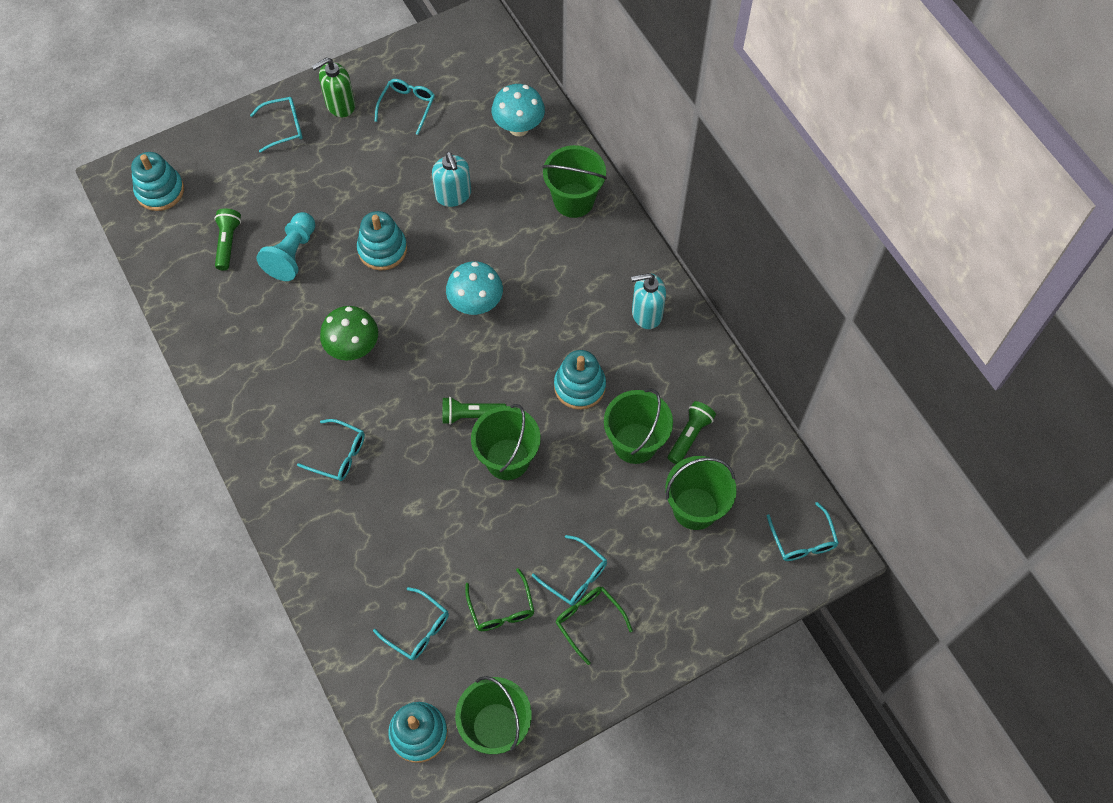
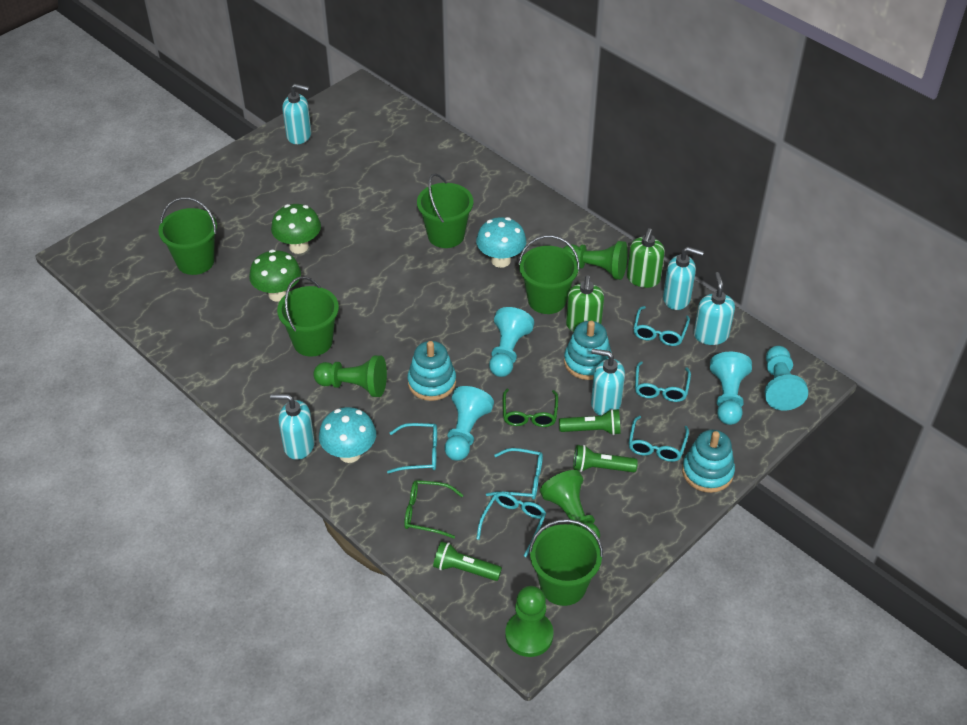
green mushroom: [320,306,378,361] = 1 -> [249,250,301,302] [271,204,321,254] = 2
green pawn: none = 0 -> [313,355,387,397] [505,586,553,657] [540,470,600,539] [563,241,628,280] = 4
green soap dispenser: [312,57,355,117] = 1 -> [566,275,604,332] [627,228,665,288] = 2
turquoise pawn: [256,212,315,281] = 1 -> [445,386,494,461] [489,307,534,377] [710,352,752,425] [765,346,808,411] = 4
turquoise soap dispenser: [432,152,471,207] [631,273,666,329] = 2 -> [270,394,315,460] [282,84,311,144] [591,349,625,416] [663,247,704,310] [694,272,735,345] = 5
turquoise stacking toy: [131,152,184,211] [357,211,407,271] [388,702,448,763] [554,350,606,410] = 4 -> [407,341,456,401] [564,321,612,380] [682,430,735,493] = 3

